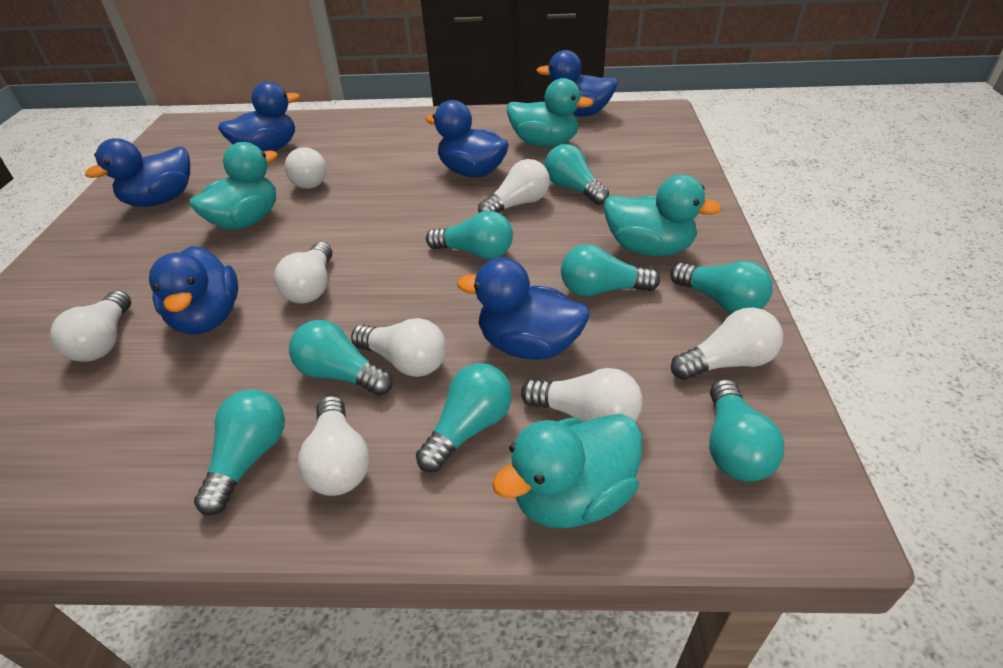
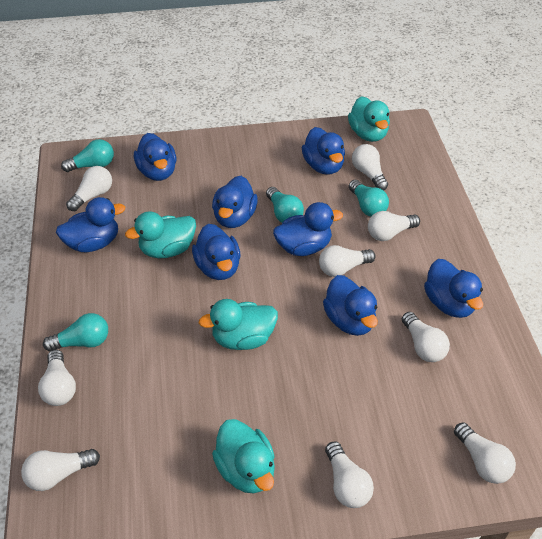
blue duck: [85,138,190,207] [149,246,238,335] [218,81,300,152] [426,100,509,177] [457,257,590,360] [536,50,618,116] = 6 -> [56,197,125,252] [134,133,176,181] [192,224,240,280] [212,176,258,228] [273,202,343,256] [302,127,345,175] [323,275,378,336] [424,259,483,318] = 8
turquoise light bulb: [194,389,285,516] [289,320,393,396] [416,363,512,472] [426,211,513,259] [544,144,609,205] [561,244,660,297] [670,261,773,313] [709,379,785,482] = 8 -> [43,313,108,351] [61,139,114,172] [266,187,304,223] [349,180,389,216] = 4
white light bulb: [50,290,131,362] [274,242,332,304] [285,147,327,189] [298,396,370,496] [351,318,446,377] [478,159,550,213] [521,368,643,422] [671,307,783,380] = 8 -> [21,449,100,491] [38,350,76,406] [66,166,112,211] [319,245,375,277] [325,441,374,508] [352,144,388,191] [368,211,420,241] [402,312,450,362] [454,422,516,484] = 9

